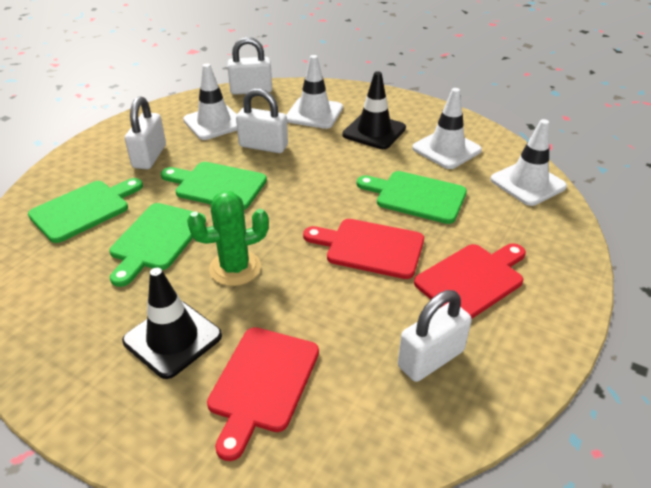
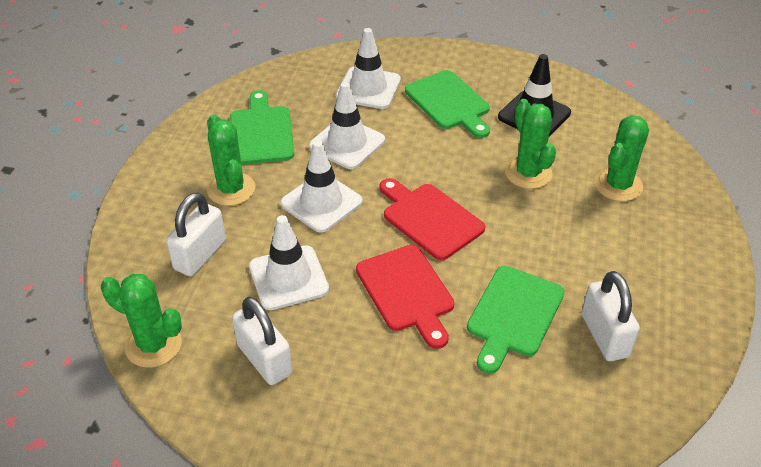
black traffic cone: [122,268,222,379] [342,71,406,149] = 2 -> [498,54,571,137] = 1
green cactus: [187,191,269,286] = 1 -> [101,274,182,368] [207,115,255,206] [505,99,556,189] [595,115,649,201] = 4
green cutting board: [28,178,143,243] [109,203,206,287] [161,162,267,210] [357,171,467,224] = 4 -> [230,90,294,165] [405,70,490,138] [467,266,564,374] = 3
red cutting board: [207,327,319,461] [303,219,424,279] [414,243,526,319] = 3 -> [356,245,455,349] [380,178,485,260] = 2
white padlock: [125,96,166,169] [227,37,272,95] [236,88,288,153] [398,290,472,382] = 4 -> [166,192,226,276] [232,297,292,385] [582,271,640,361] = 3

